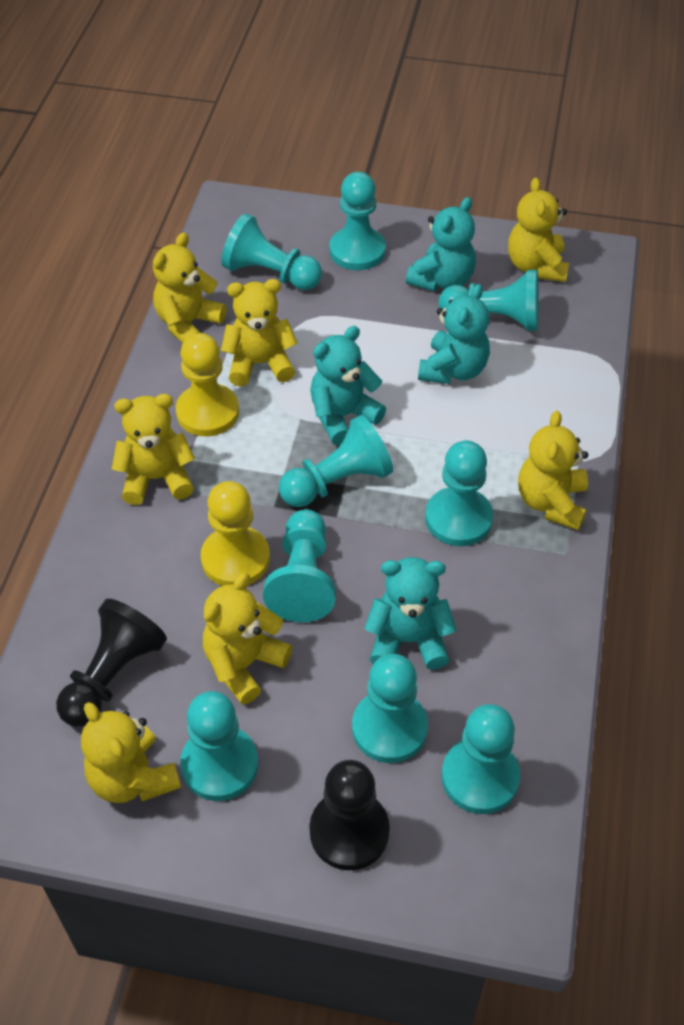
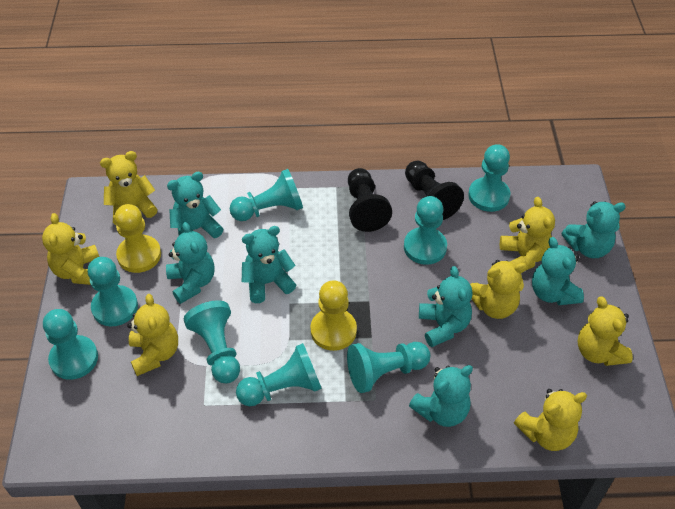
turquoise pawn: [180,691,258,801] [221,213,322,290] [263,509,336,622] [279,415,393,507] [329,172,386,270] [352,654,428,763] [425,440,493,546] [438,270,539,331] [442,704,520,814] = 9 -> [43,309,98,380] [88,257,138,326] [184,300,240,383] [230,169,303,221] [236,343,322,406] [347,342,430,393] [404,196,447,265] [468,144,510,212] = 8
turquoise teddy bear: [310,326,386,445] [364,557,457,670] [406,197,476,291] [418,284,490,384] = 4 -> [166,222,215,304] [167,172,223,238] [242,226,296,303] [409,365,473,427] [419,266,473,347] [532,237,584,305] [561,201,626,258] = 7

